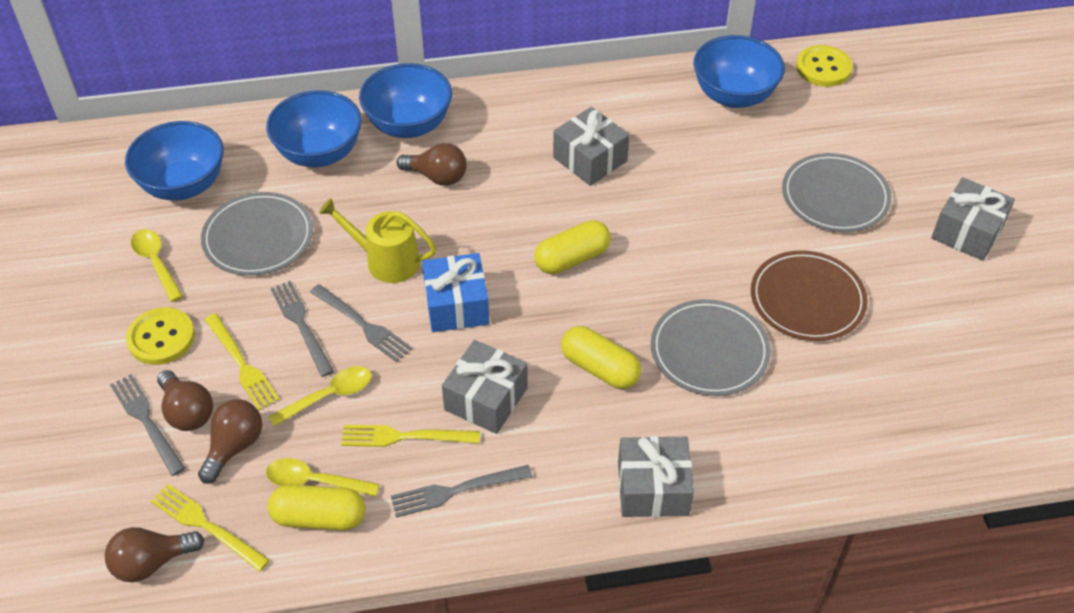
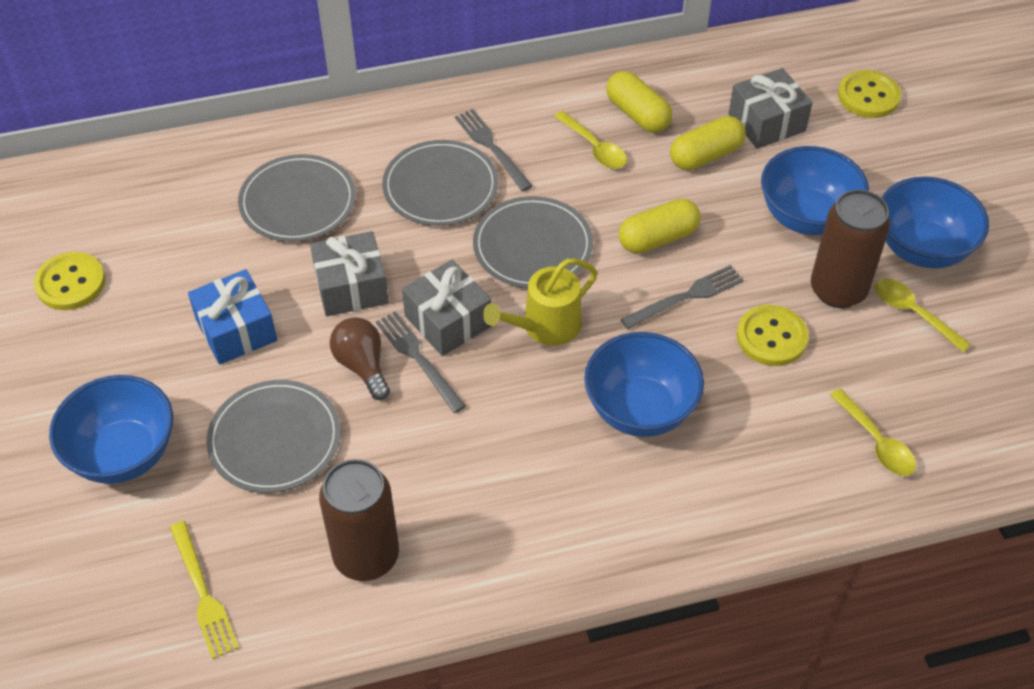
brown can: none = 0 -> [319,459,399,581] [811,190,890,308] = 2
brown light bulb: [105,527,204,582] [157,370,213,431] [198,399,262,484] [397,143,467,186] = 4 -> [330,317,390,400] = 1
brown plate: [751,250,868,341] = 1 -> none = 0
grey fork: [110,374,185,476] [270,281,334,377] [310,284,412,362] [391,465,532,517] = 4 -> [376,311,466,413] [455,109,533,191] [621,265,744,329] = 3
grey gift: [442,340,528,434] [553,107,629,186] [618,436,694,517] [931,177,1015,261] = 4 -> [310,231,389,317] [402,259,491,356] [729,68,813,149] = 3
grey plate: [201,192,313,276] [651,299,771,396] [782,153,892,232] = 3 -> [206,380,341,493] [238,154,356,242] [382,140,498,226] [473,196,593,288] = 4
yellow button: [126,307,195,365] [796,45,853,87] = 2 -> [34,252,105,310] [736,305,809,366] [838,70,901,118] = 3
yellow fork: [151,484,270,572] [204,313,280,411] [341,425,480,447] = 3 -> [170,521,239,659] = 1

